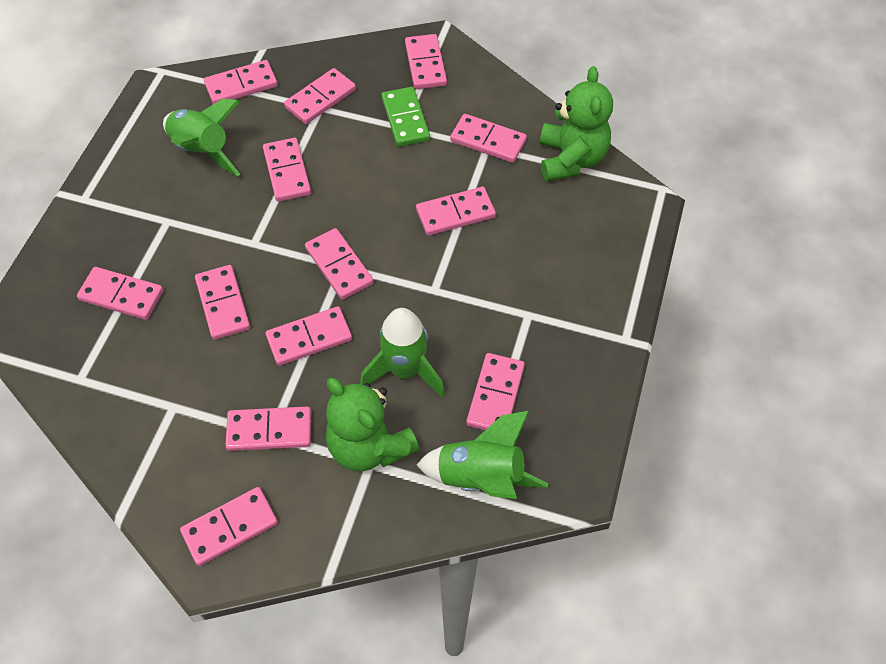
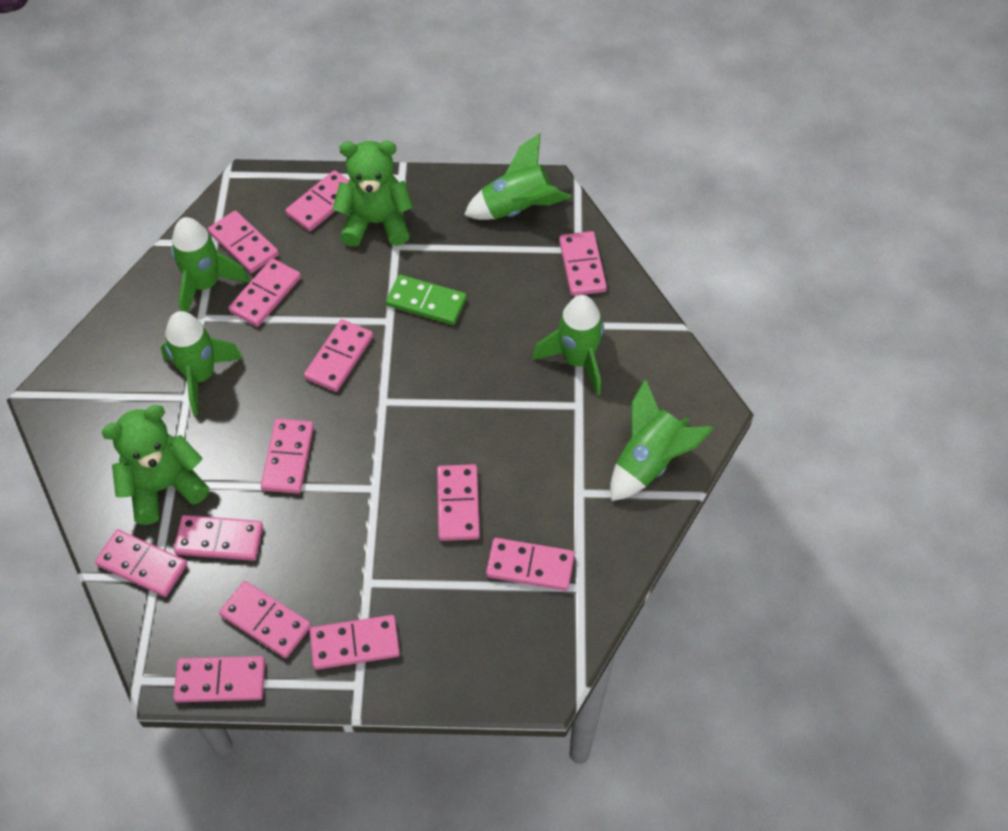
green rocket: [163,99,240,177] [360,308,445,398] [417,411,549,499] = 3 -> [161,311,243,416] [171,217,250,313] [464,133,572,220] [532,295,604,396] [610,379,714,501] = 5

